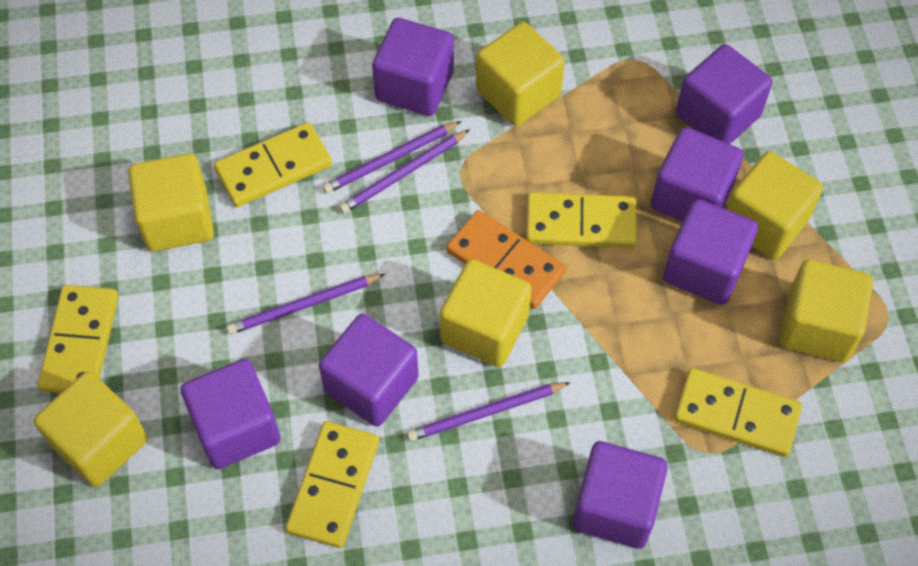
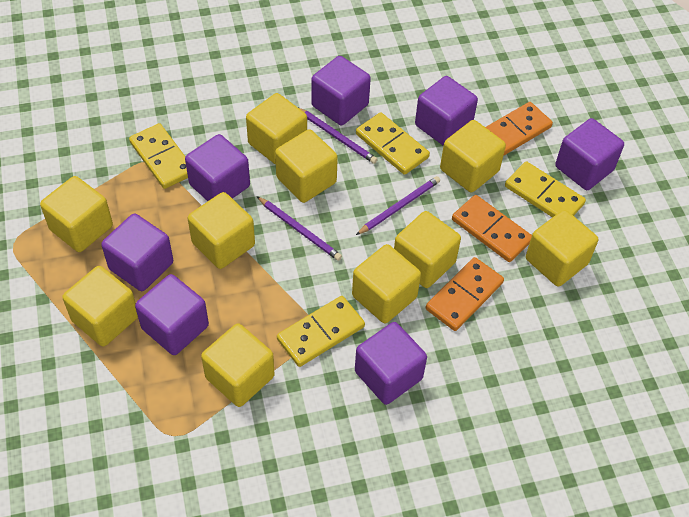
orange domino: [446,210,566,309] = 1 -> [426,257,504,331] [452,195,532,262] [486,102,553,156] = 3
purple pencil: [226,274,385,335] [323,121,461,194] [339,129,470,214] [407,382,571,441] = 4 -> [257,196,342,261] [299,108,378,164] [356,176,440,235] = 3
yellow cube: [34,372,148,487] [128,153,214,252] [440,259,532,367] [476,22,565,126] [726,151,823,259] [779,260,873,362] = 6 -> [40,176,113,252] [62,266,138,347] [188,192,255,269] [201,323,275,407] [246,93,307,164] [275,129,338,203] [352,244,421,323] [394,211,461,288] [440,120,506,192] [526,210,598,287] = 10
yellow domino: [38,285,119,393] [214,122,332,207] [285,421,379,548] [526,192,637,248] [674,368,802,457] = 5 -> [129,123,188,189] [277,296,365,367] [356,112,430,175] [505,161,586,217] = 4

